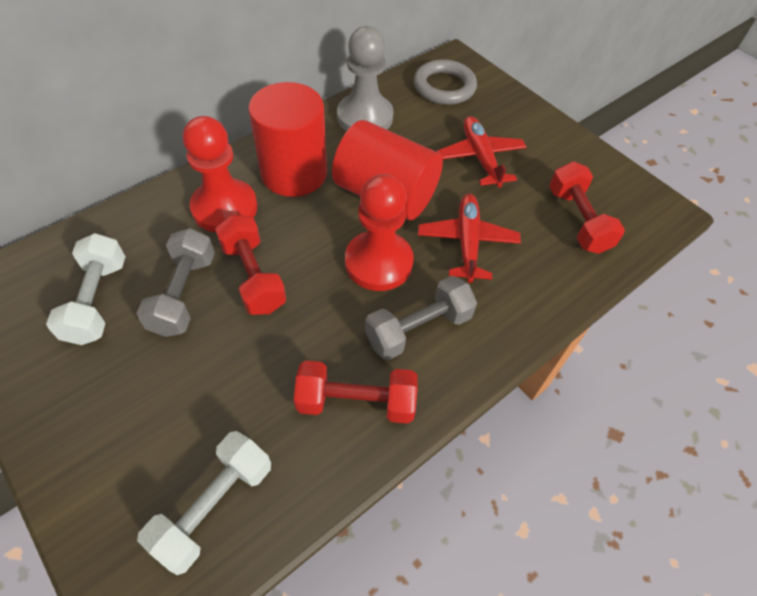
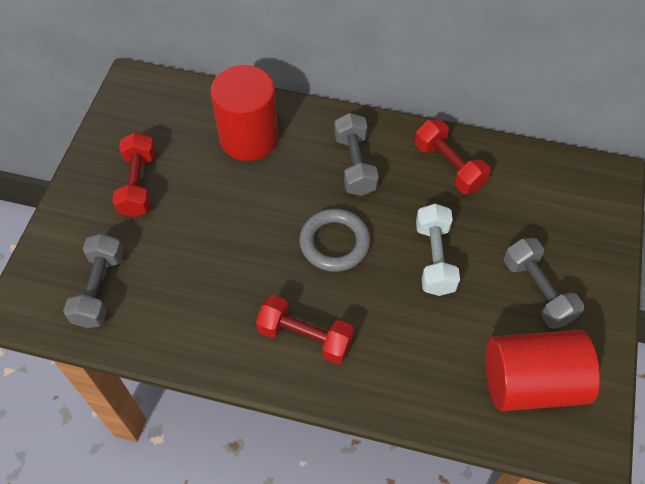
grey dumbbell: [137,228,215,337] [365,276,477,360] = 2 -> [63,233,124,328] [334,113,379,196] [504,238,584,329] = 3
grey pawn: [337,26,394,131] = 1 -> none = 0
red pawn: [183,116,257,233] [345,174,414,291] = 2 -> none = 0
red plane: [418,194,521,283] [437,116,527,188] = 2 -> none = 0
white dumbbell: [46,233,126,345] [137,431,271,575] = 2 -> [416,204,460,296] = 1

